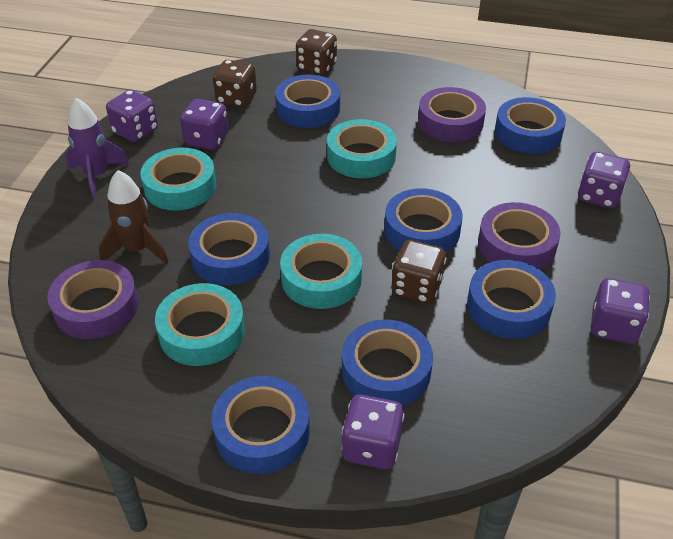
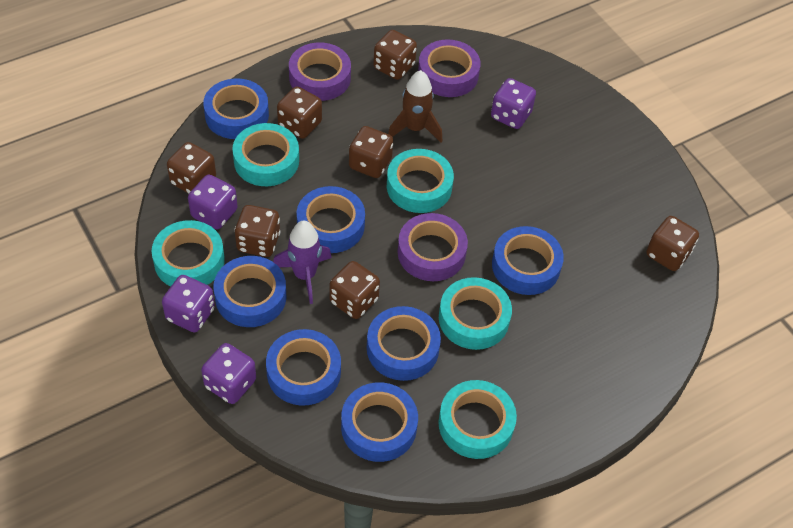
brown dice: [213,60,257,107] [296,29,337,76] [391,240,446,303] = 3 -> [167,142,216,194] [234,205,280,257] [277,87,322,139] [330,261,380,319] [349,126,393,178] [373,30,417,80] [646,216,699,271] = 7
purple dice: [106,90,158,142] [180,99,228,150] [341,394,405,470] [578,152,630,208] [591,278,650,344] = 5 -> [162,275,215,332] [188,175,238,229] [201,343,256,404] [491,78,536,129] = 4
turquoise tape: [140,148,216,211] [155,283,245,366] [280,234,362,309] [327,119,397,178] = 4 -> [152,220,225,286] [232,123,299,186] [387,149,454,213] [438,380,517,459] [439,277,512,350] = 5

